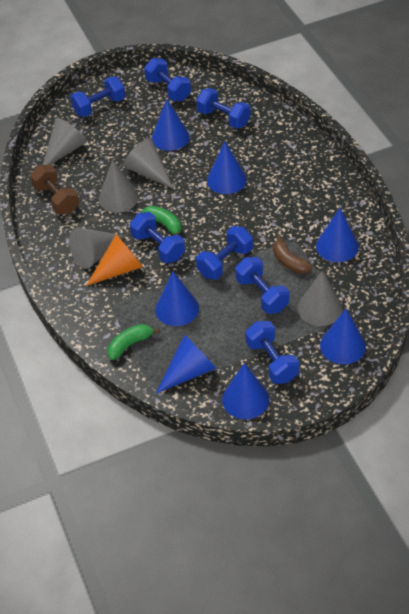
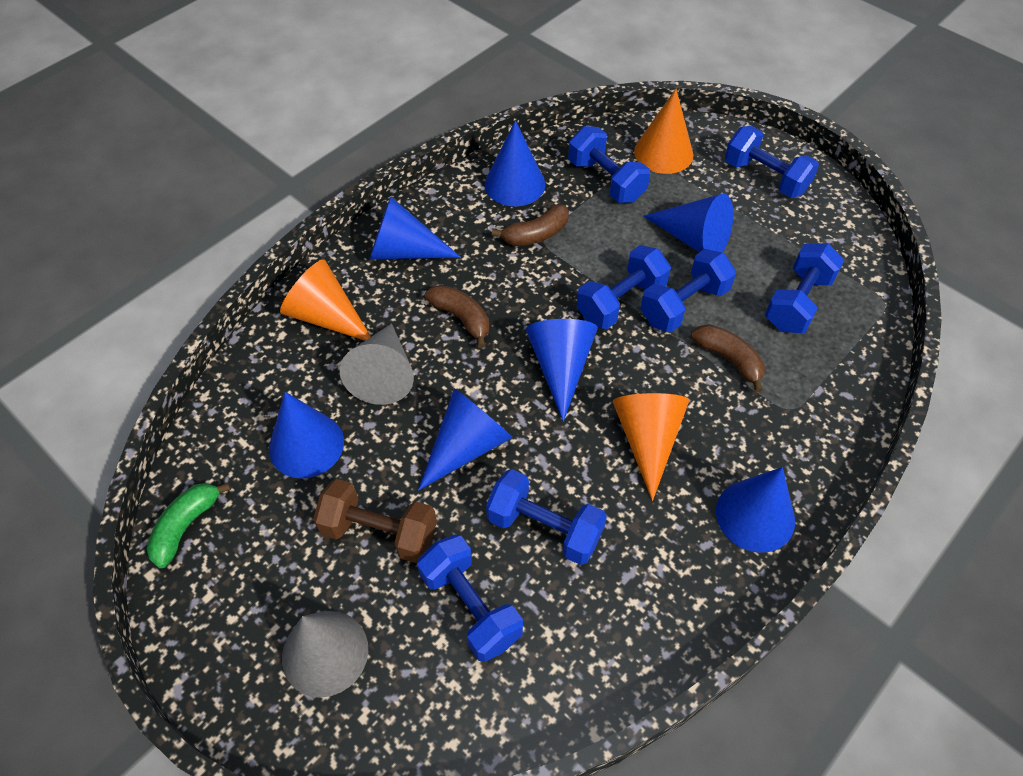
brown banana: [273,235,312,274] = 1 -> [425,285,489,348] [492,205,569,246] [691,324,765,392] = 3
green banana: [107,324,160,360] [142,206,182,235] = 2 -> [147,483,231,568] = 1
grey cone: [43,118,87,165] [69,227,126,269] [99,159,139,213] [123,138,174,189] [298,271,342,326] = 5 -> [282,611,368,698] [339,323,414,405] = 2
orange cone: [86,234,143,286] = 1 -> [280,260,371,341] [612,393,689,501] [634,89,693,174] = 3

